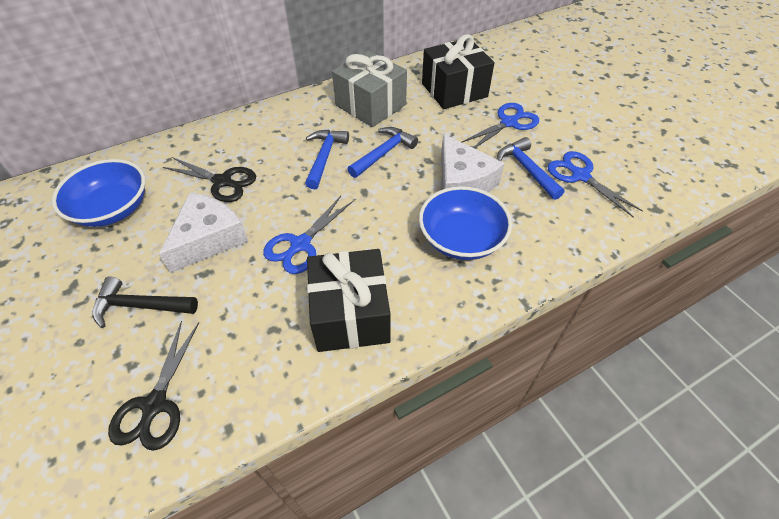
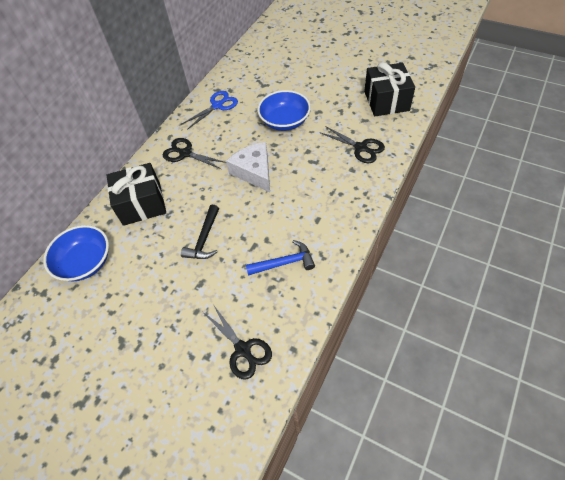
black scissors: [108,321,199,451] [163,157,256,202] = 2 -> [163,138,226,169] [203,306,272,380] [319,126,385,163] = 3
blue hammer: [305,130,349,189] [348,127,418,178] [497,137,564,200] = 3 -> [246,240,315,276] = 1
blue scissors: [263,196,353,274] [462,103,539,149] [548,151,643,218] = 3 -> [181,91,238,130] = 1
grey gift: [332,50,407,127] = 1 -> none = 0
white cheese: [159,193,249,273] [441,134,505,192] = 2 -> [226,142,270,192] = 1

